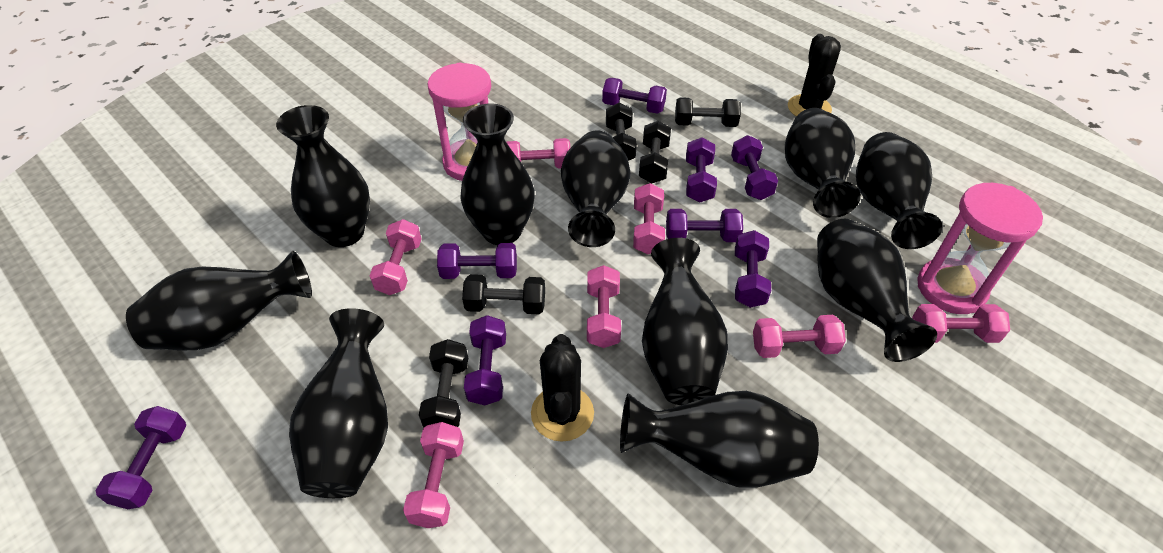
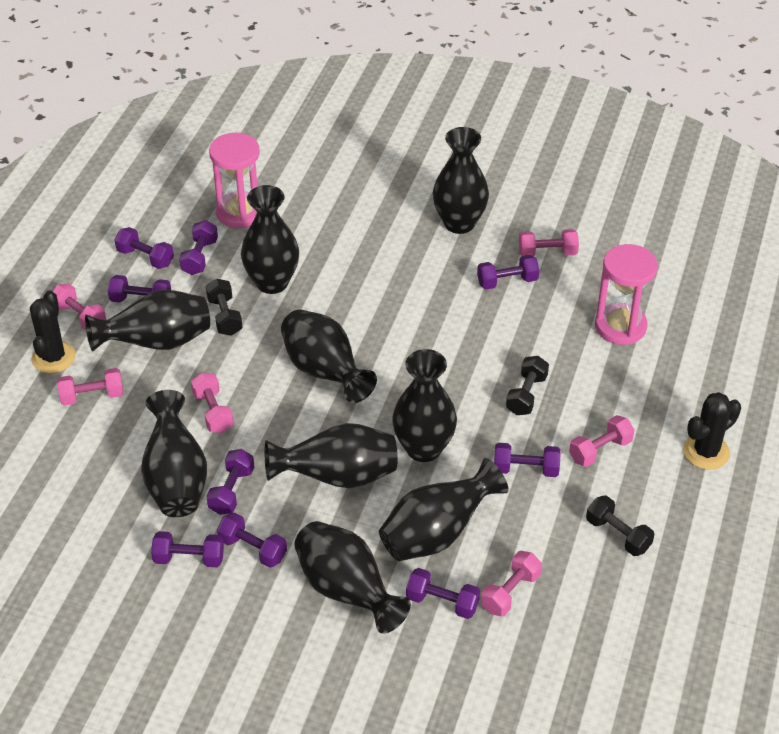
black dumbbell: [419,339,468,427] [462,274,545,314] [606,102,637,161] [639,121,671,183] [675,97,741,127] = 5 -> [206,278,243,336] [506,356,549,415] [586,496,655,556] = 3
black vase: [126,251,312,351] [276,105,370,247] [289,308,388,498] [460,103,535,245] [561,130,630,247] [620,391,819,488] [642,238,728,405] [785,108,861,218] [817,219,937,362] [856,132,942,249] = 10 -> [85,290,210,352] [141,390,207,517] [241,185,299,294] [265,423,398,488] [281,309,377,403] [294,521,411,633] [379,458,509,561] [392,349,457,462] [433,127,489,234] = 9
pink dumbbell: [369,219,421,295] [403,422,464,528] [507,138,570,169] [587,265,621,348] [633,183,665,254] [753,315,846,358] [912,304,1010,343] = 7 -> [52,283,106,330] [57,368,124,406] [191,372,234,433] [481,551,542,616] [519,229,579,256] [569,415,634,467] = 6
purple dumbbell: [95,406,186,509] [437,243,517,279] [464,315,506,405] [602,78,667,114] [666,209,743,242] [686,137,717,203] [731,135,778,200] [735,230,771,308] = 8 -> [108,275,171,303] [114,227,174,269] [151,531,224,567] [179,220,218,275] [206,449,254,515] [217,512,287,568] [406,568,480,619] [477,255,539,290] [494,443,561,477] = 9

